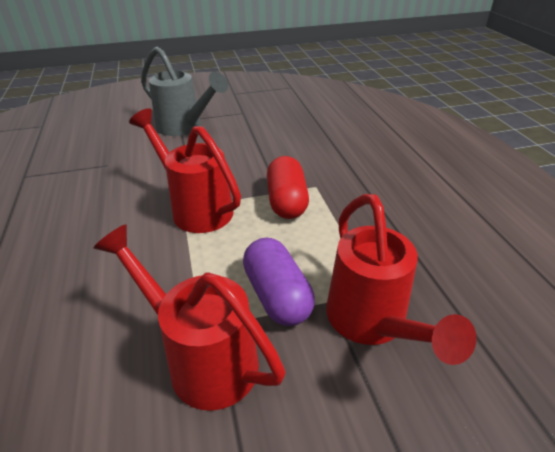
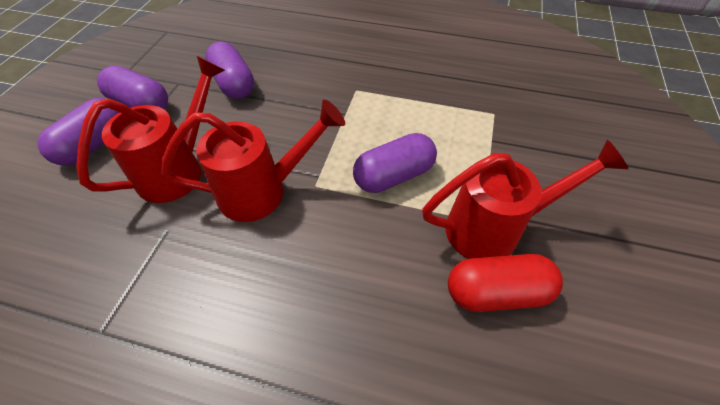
grey watering can: [141,47,228,136] = 1 -> none = 0
purple capsule: [243,238,315,326] = 1 -> [38,98,119,166] [97,66,168,110] [205,41,254,99] [353,133,437,193] = 4

